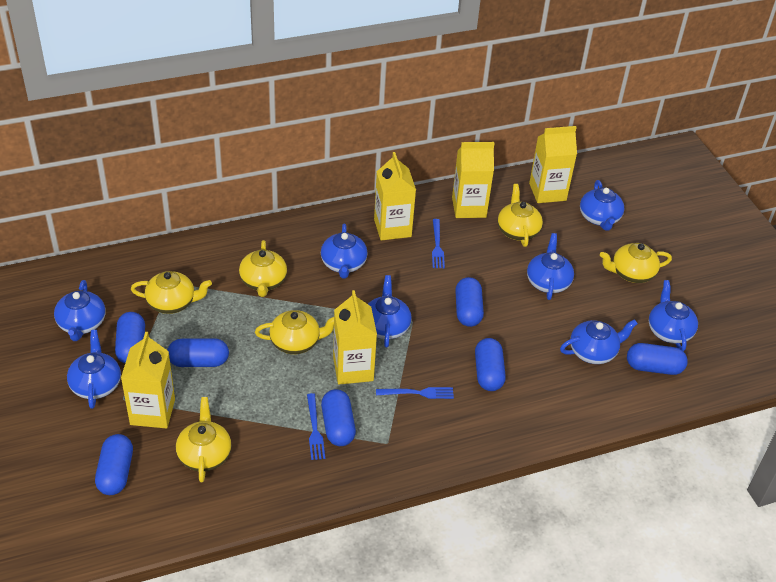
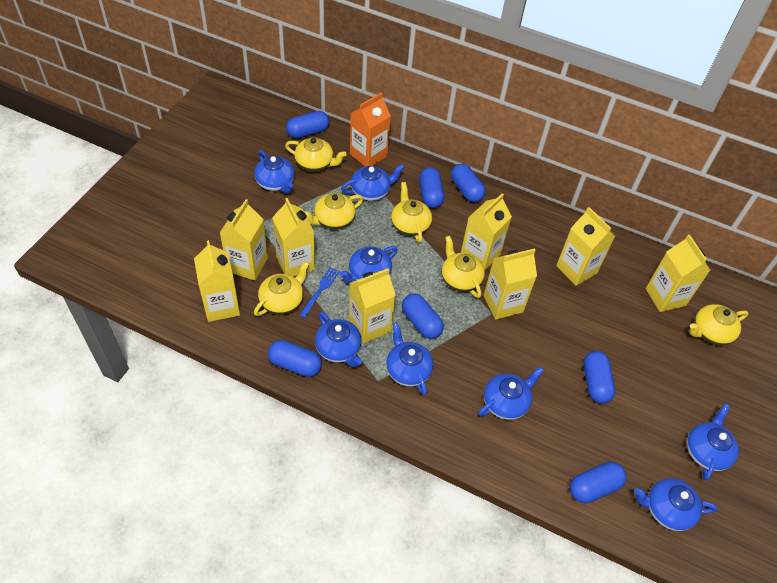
blue fork: [307,393,325,460] [376,387,454,399] [432,219,445,268] = 3 -> [299,267,340,318] = 1
orange carton: none = 0 -> [350,92,391,166] = 1
yellow carton: [121,332,175,428] [333,290,377,385] [374,152,416,240] [452,142,495,218] [529,126,577,203] = 5 -> [194,240,240,322] [220,199,268,281] [272,198,315,277] [349,268,396,344] [461,193,512,270] [484,249,537,319] [556,207,615,286] [646,234,710,312] = 8

